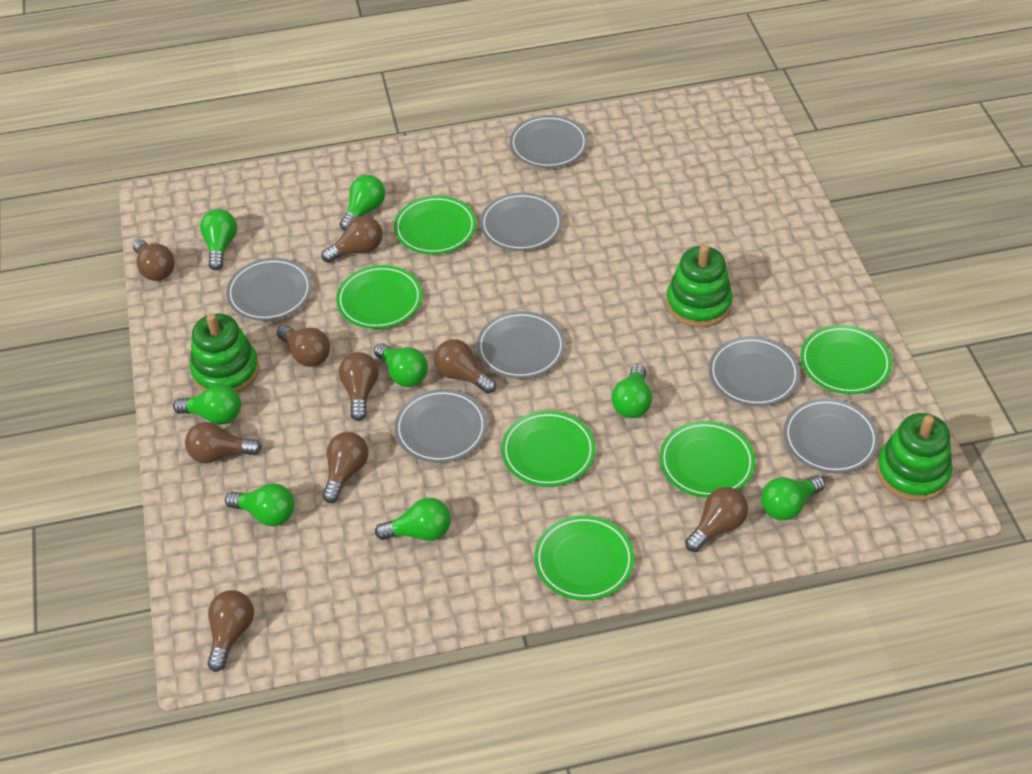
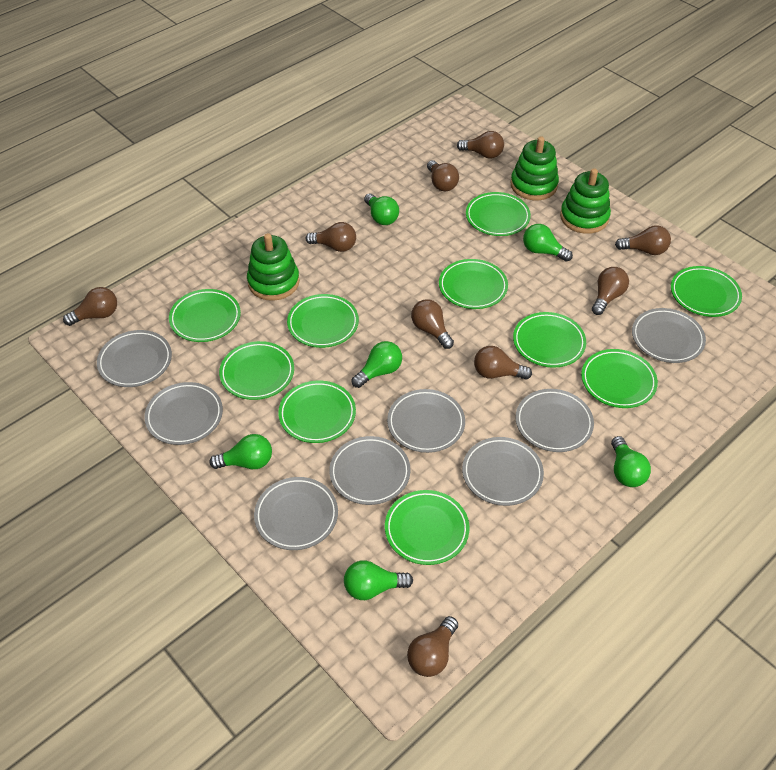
green light bulb: [173,384,241,425] [200,209,237,270] [225,483,295,526] [340,175,385,231] [374,343,428,387] [375,498,451,541] [611,364,652,418] [761,475,825,520] = 8 -> [210,434,272,469] [344,560,413,600] [352,341,402,388] [364,193,399,225] [523,224,573,262] [611,436,651,487] = 6
green plate: [336,265,422,329] [394,196,476,254] [501,411,595,487] [534,515,634,601] [660,421,755,498] [800,325,892,394] = 6 -> [169,289,241,342] [219,341,294,400] [278,381,356,443] [287,294,359,348] [385,490,469,565] [439,259,508,309] [466,192,531,236] [513,312,586,368] [581,349,658,408] [671,266,742,317] = 10
grey plate: [226,258,312,321] [394,389,487,463] [477,311,565,379] [480,192,562,251] [509,115,588,168] [709,336,800,406] [784,398,879,474] = 7 -> [97,330,172,387] [144,382,223,445] [254,477,338,550] [329,436,411,505] [387,389,465,453] [462,437,544,506] [515,389,594,452] [632,308,706,363] = 8

